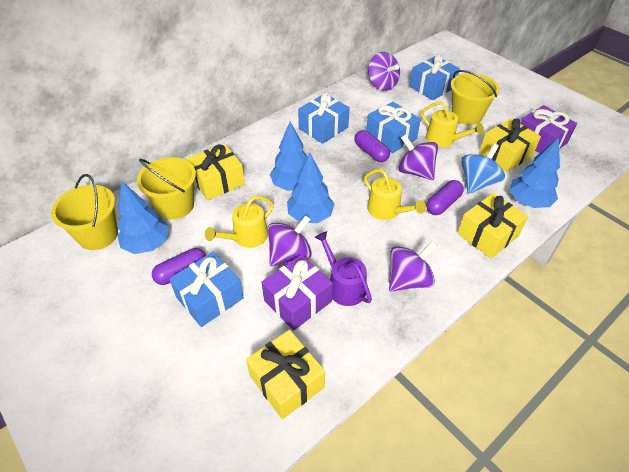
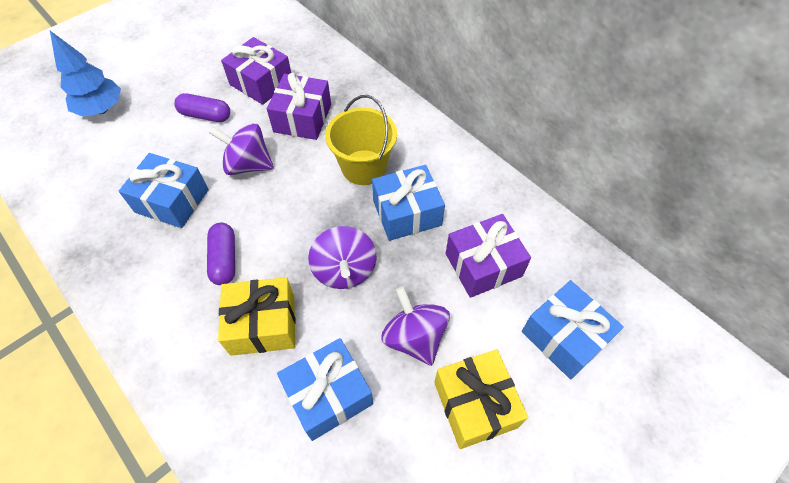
blue spinning top: [461,144,505,194] = 1 -> none = 0
blue tree: [117,181,169,254] [270,122,307,191] [287,152,334,223] [509,137,560,208] = 4 -> [50,31,121,117] = 1
purple capsule: [152,248,206,285] [354,130,390,162] [426,180,464,215] = 3 -> [174,93,230,122] [207,223,235,285] = 2
purple gift: [262,255,333,331] [520,105,577,153] = 2 -> [221,37,291,105] [267,73,331,140] [446,214,531,298] = 3
purple spinning top: [268,215,312,266] [368,52,400,91] [389,241,437,292] [398,134,438,180] = 4 -> [209,123,274,175] [308,226,376,289] [381,286,450,366] = 3
purple watering can: [315,231,372,306] = 1 -> none = 0
yellow bucket: [51,174,118,250] [137,157,196,219] [451,70,500,125] = 3 -> [325,95,397,185] = 1
yellow gift: [186,144,245,200] [246,330,325,419] [458,193,528,258] [479,118,541,172] = 4 -> [218,277,296,356] [434,349,528,449] = 2
yellow watering can: [205,196,274,248] [364,169,426,220] [421,101,484,147] = 3 -> none = 0

